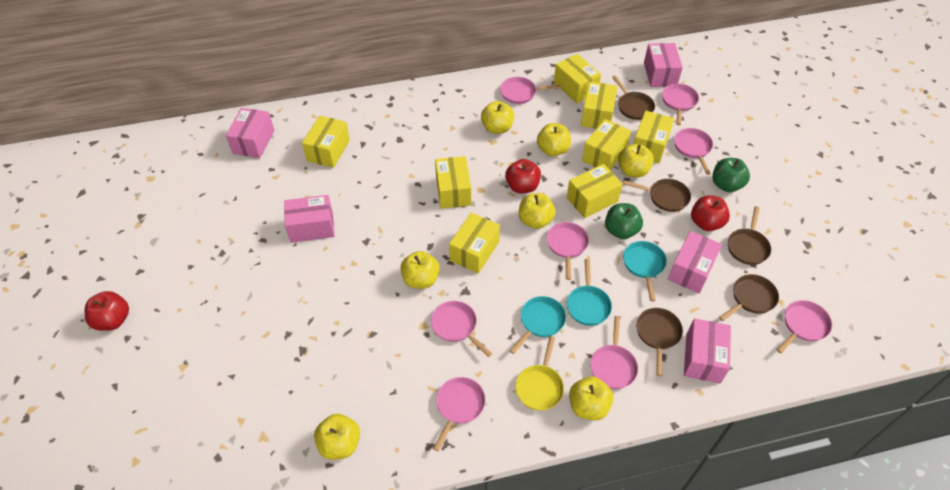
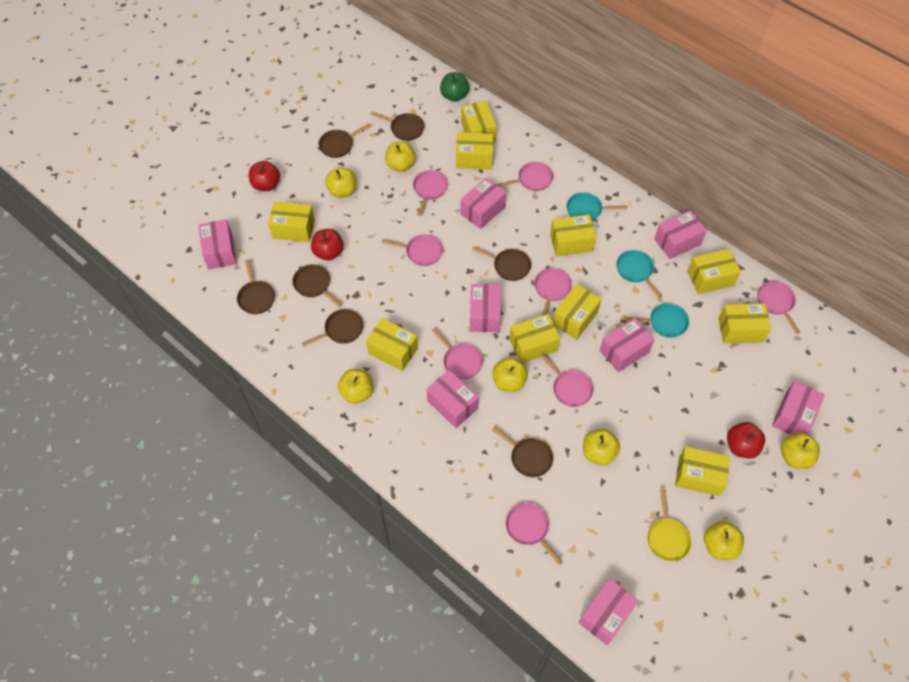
brown pan: [612,75,655,120] [623,179,691,212] [636,308,683,376] [719,274,779,321] [728,206,771,265] = 5 -> [237,259,275,314] [292,264,342,307] [302,309,363,347] [319,123,371,158] [371,112,425,141] [472,246,531,281] [492,426,553,477] = 7
green apple: [605,203,643,239] [712,158,750,192] = 2 -> [440,72,469,102] = 1
pink box: [226,108,274,158] [284,195,334,243] [644,43,683,87] [668,231,722,294] [684,318,731,384] = 5 -> [198,219,237,269] [427,370,479,428] [461,178,506,229] [470,284,501,332] [578,578,639,645] [600,318,655,372] [654,210,707,259] [772,381,825,435] = 8
yellow box: [302,115,350,168] [435,156,471,209] [449,213,500,274] [554,54,601,104] [567,164,623,218] [581,82,618,129] [582,119,631,170] [634,111,674,163] = 8 -> [268,201,315,242] [366,318,418,371] [456,132,494,170] [461,101,497,143] [509,314,560,363] [550,214,596,256] [553,284,601,340] [675,446,730,496] [687,249,741,294] [718,303,771,343] = 10

